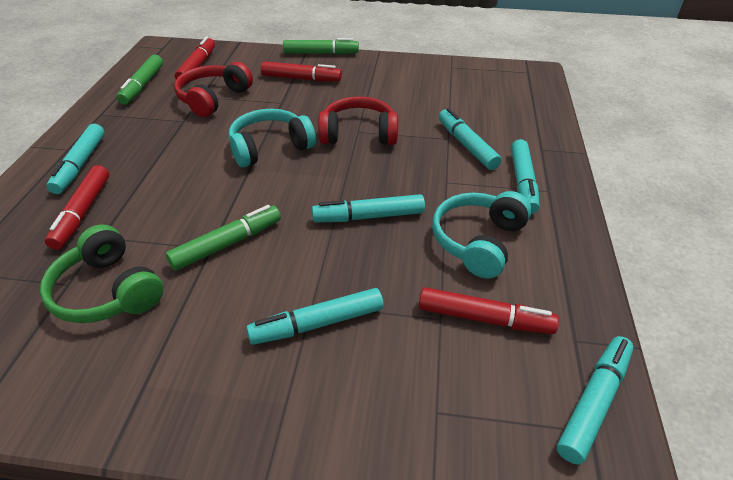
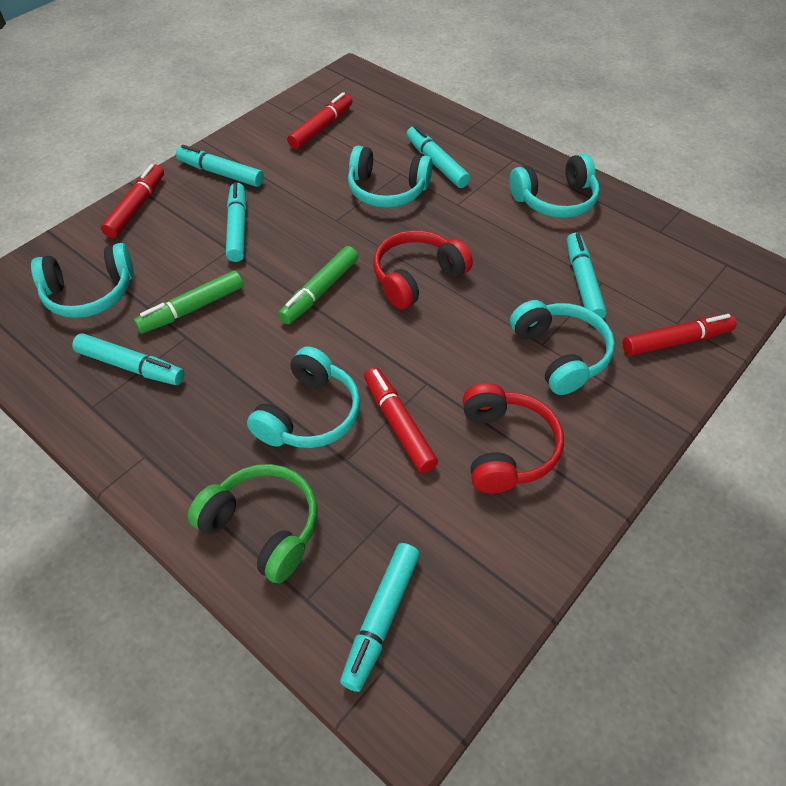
green marker: [116,55,163,105] [166,205,281,271] [283,38,359,54] = 3 -> [134,270,244,334] [278,246,358,324] = 2
turquoise headphones: [229,109,316,168] [432,191,532,279] = 2 -> [31,243,134,318] [247,346,360,448] [348,146,432,208] [509,154,600,218] [510,300,615,395] = 5

